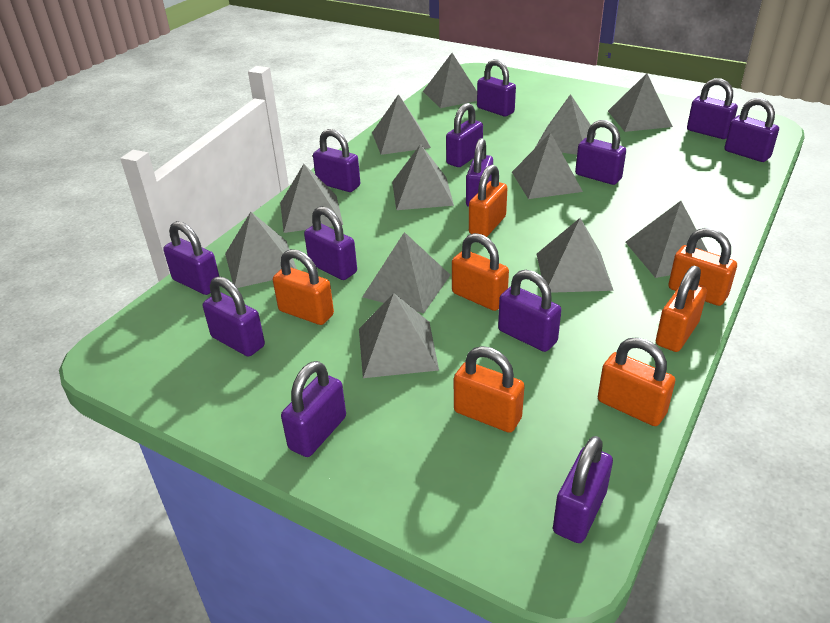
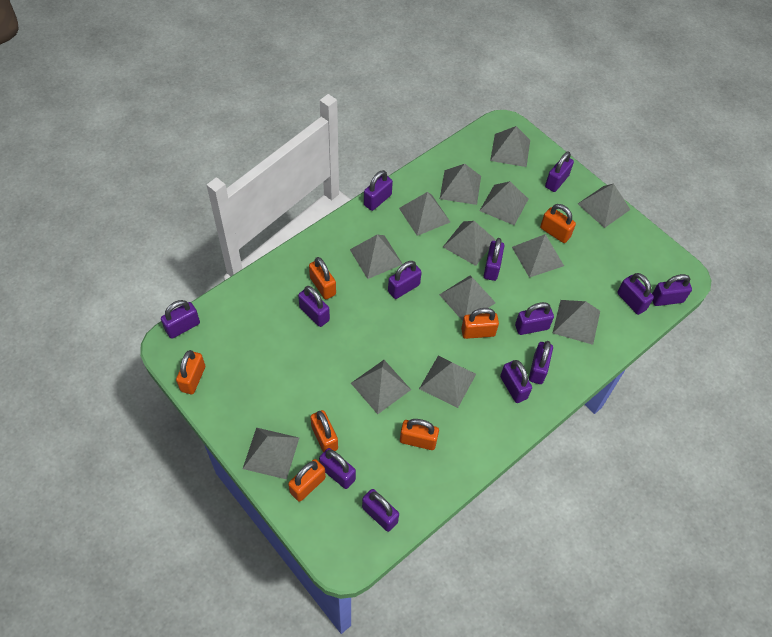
grey pyramid: [225,212,297,288] [280,164,343,233] [359,293,439,378] [363,232,450,313] [372,94,431,155] [392,144,454,210] [423,53,477,108] [512,132,583,199] [535,94,596,155] [537,218,614,293] [608,73,673,132] [625,201,708,278] = 12 -> [243,428,299,479] [350,234,402,279] [351,360,411,414] [399,192,450,236] [419,356,476,408] [439,275,496,321] [440,164,481,205] [443,221,496,266] [479,181,528,225] [490,126,530,167] [512,234,564,278] [553,300,600,345] [578,183,630,228] = 13

